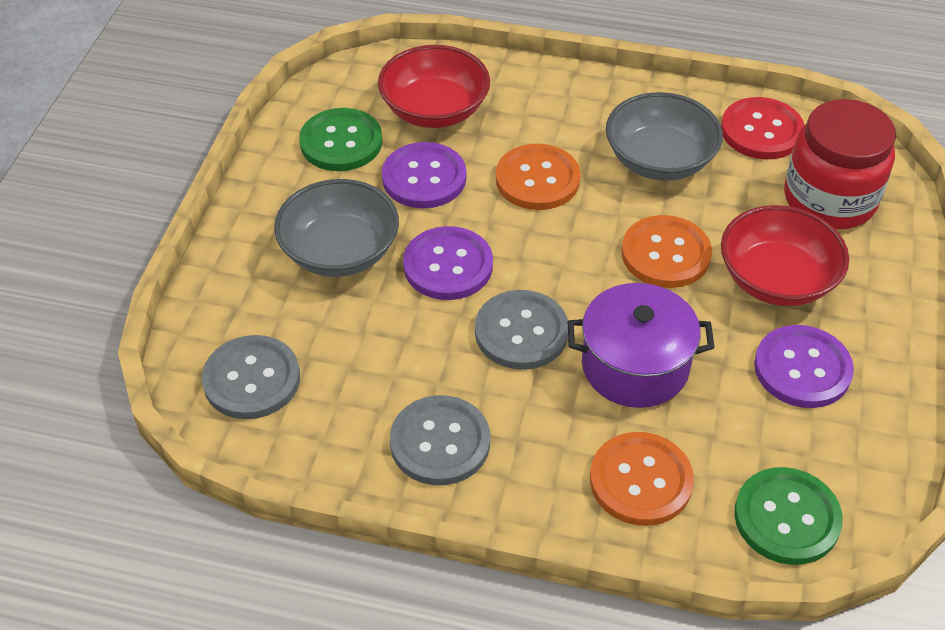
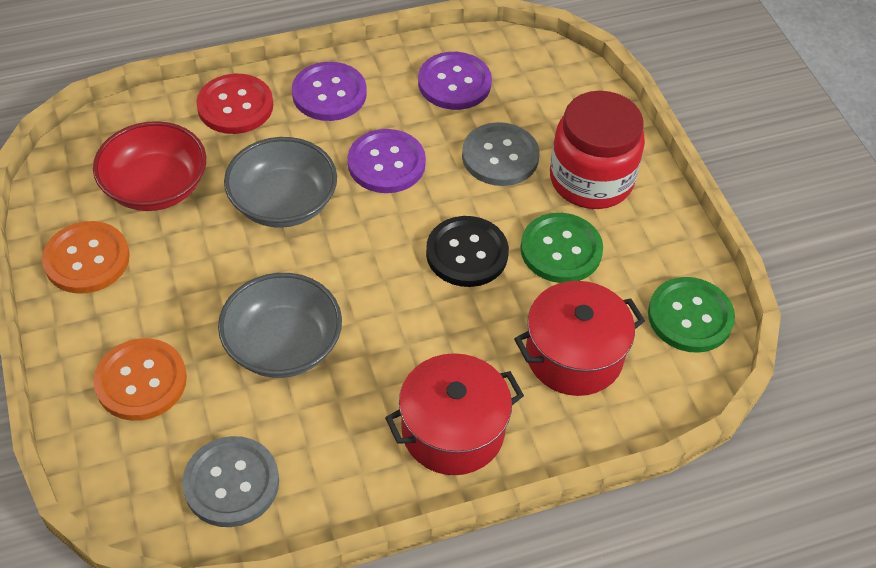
black button: none = 0 -> [426,216,509,287] = 1
grey button: [202,335,300,419] [390,395,490,485] [475,290,568,370] = 3 -> [182,436,279,527] [462,122,539,186] = 2
orange button: [496,144,581,210] [590,432,694,526] [622,215,712,288] = 3 -> [42,221,130,294] [94,338,187,421] = 2
purple pot: [567,283,715,408] = 1 -> none = 0
red bowl: [378,45,490,128] [721,205,849,306] = 2 -> [93,121,206,211] = 1
red pot: none = 0 -> [385,353,524,475] [514,281,645,396] = 2

